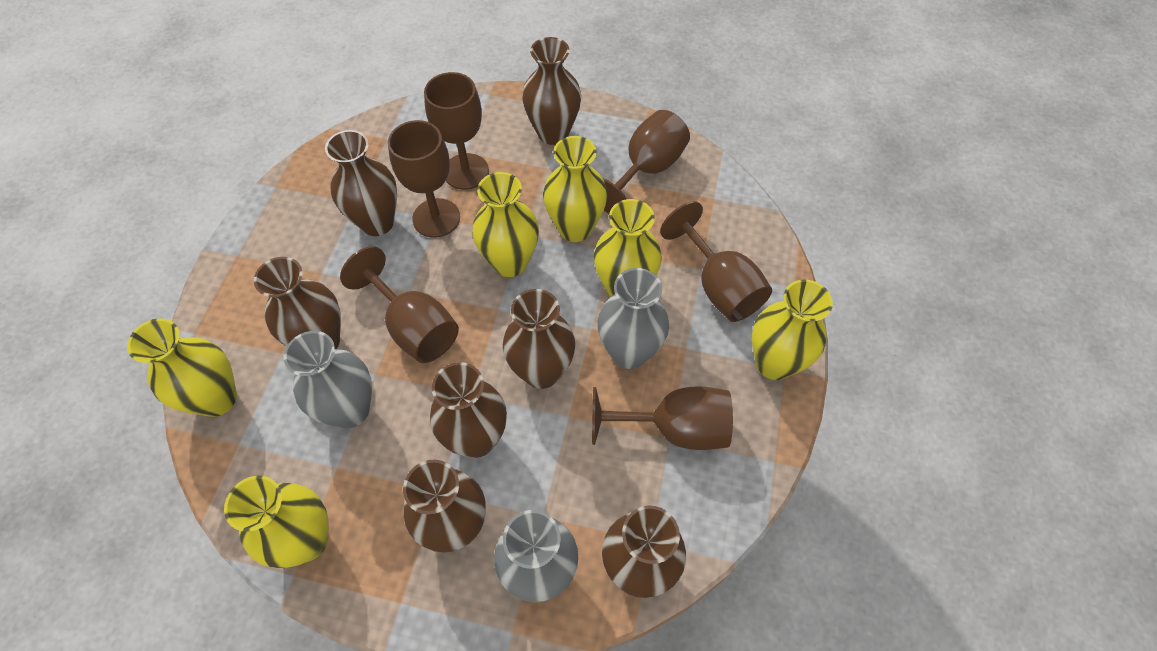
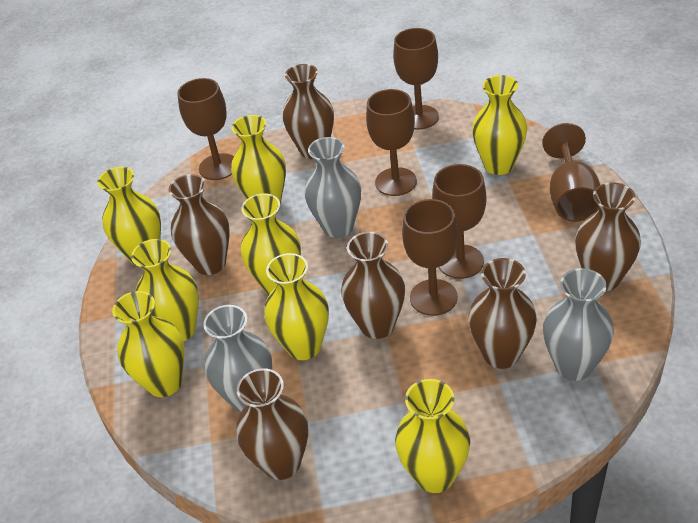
brown vase: [254,257,341,349] [325,130,397,236] [403,460,486,553] [430,362,507,458] [503,289,575,389] [522,37,581,145] [602,506,686,598] = 7 -> [168,174,230,275] [236,368,308,480] [283,64,334,159] [341,232,405,339] [469,258,537,369] [575,182,641,291] = 6
yellow vase: [127,318,237,417] [224,476,329,568] [472,172,539,277] [543,136,607,242] [594,199,662,297] [752,280,833,380] = 6 -> [97,167,161,265] [112,291,185,397] [131,239,199,341] [231,115,286,204] [241,193,301,295] [264,253,329,360] [395,379,470,493] [472,75,527,175] = 8

